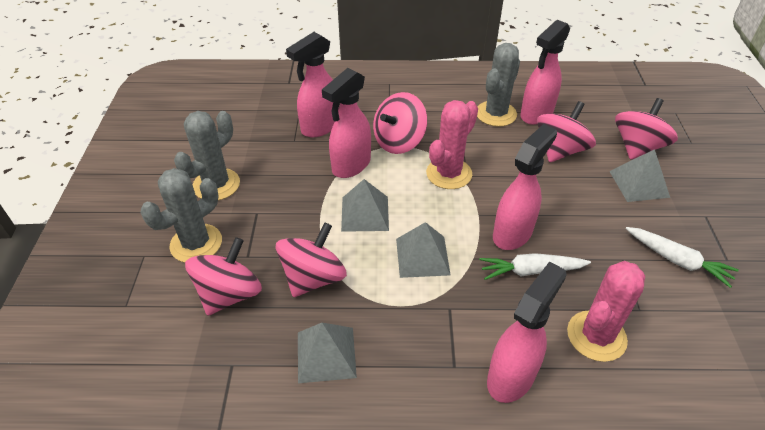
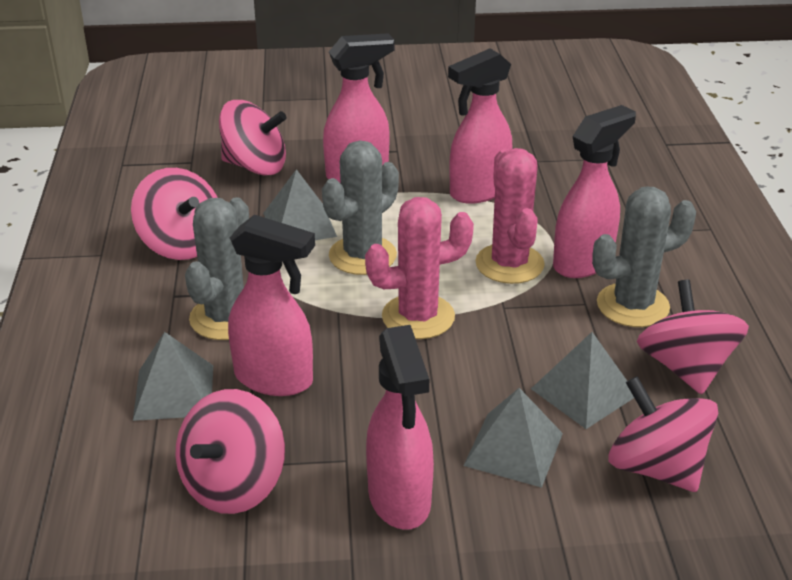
white carrot: [479,253,591,280] [626,227,739,288] = 2 -> none = 0

